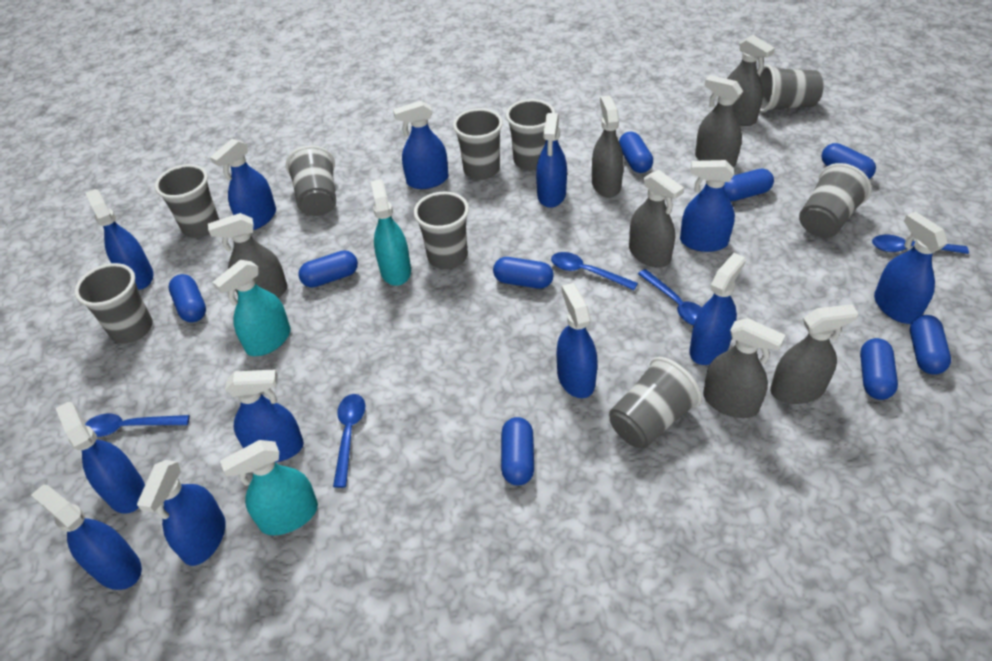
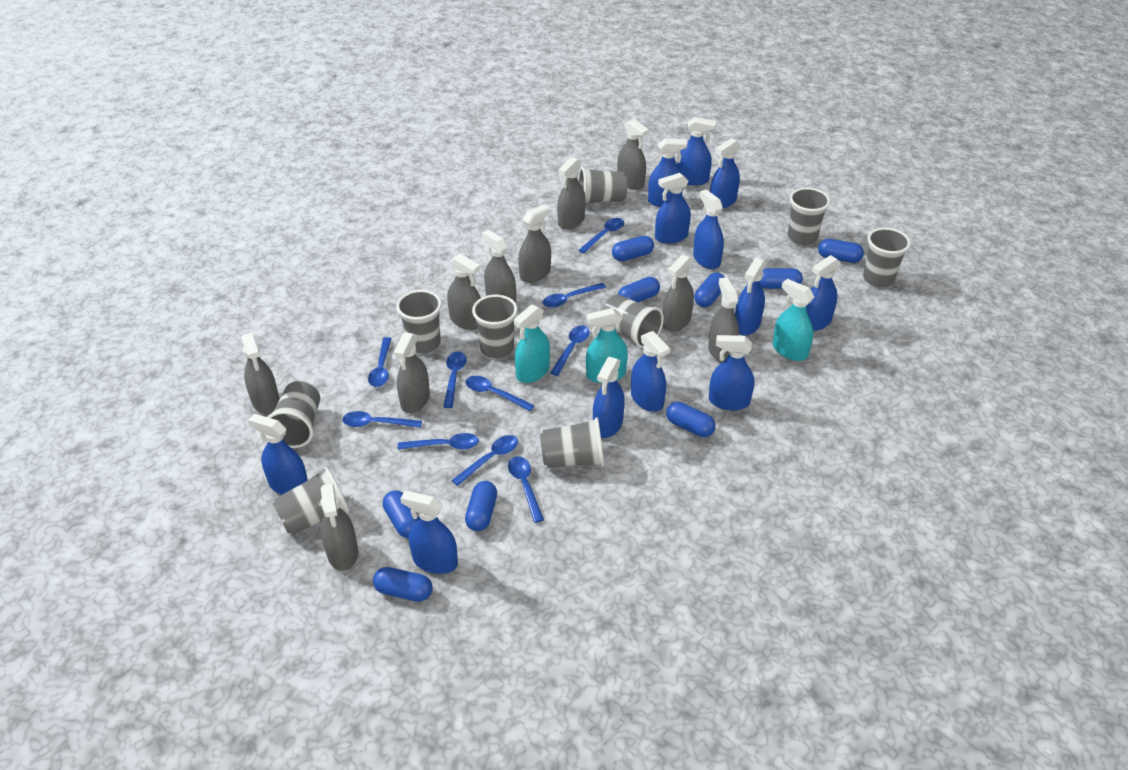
blue spoon: [85,414,190,437] [333,394,365,488] [551,252,638,290] [638,269,702,325] [872,235,969,254] = 5 -> [342,411,422,428] [368,337,392,387] [398,433,479,450] [443,352,467,408] [451,435,518,486] [466,376,535,411] [508,456,544,523] [543,283,606,308] [550,325,590,376] [579,218,624,253] = 10
grey spray bottle: [208,213,288,298] [592,95,624,197] [629,170,684,267] [695,75,743,167] [703,318,785,418] [727,35,775,126] [770,304,859,404] = 7 -> [241,333,280,414] [320,483,358,571] [394,332,430,413] [447,253,481,330] [482,230,516,303] [518,204,551,283] [557,157,585,230] [617,119,649,190] [662,255,694,332] [708,277,739,363] = 10

